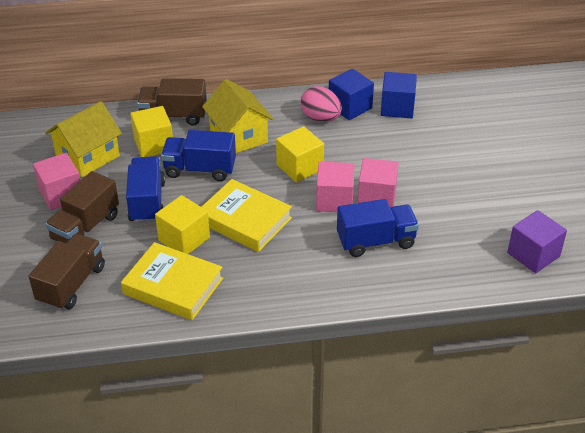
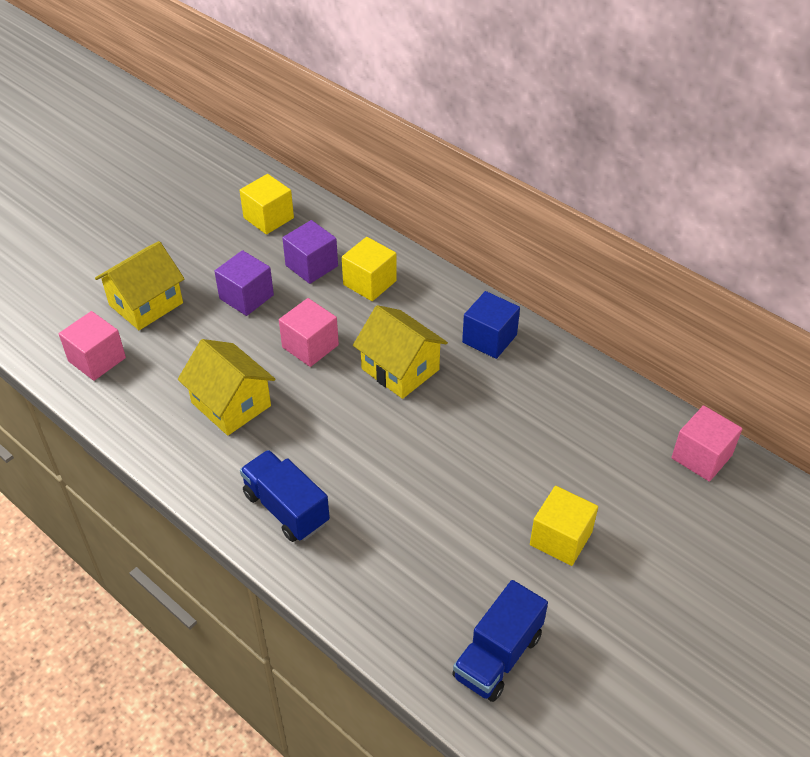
blue cube: [329,69,374,120] [381,72,417,118] = 2 -> [462,291,520,359] = 1
blue truck: [126,156,165,223] [161,130,236,181] [337,199,419,257] = 3 -> [240,450,330,542] [452,580,548,702] = 2
brown truck: [29,234,105,310] [45,171,119,243] [137,78,207,126] = 3 -> none = 0
pink egg: [301,86,342,122] = 1 -> none = 0
purple cube: [507,210,567,273] = 1 -> [214,250,274,316] [282,220,338,284] = 2
yellow book: [121,242,223,320] [202,179,292,252] = 2 -> none = 0
yellow house: [45,101,122,177] [202,79,274,153] = 2 -> [95,241,185,330] [178,339,275,436] [353,305,448,399] = 3

